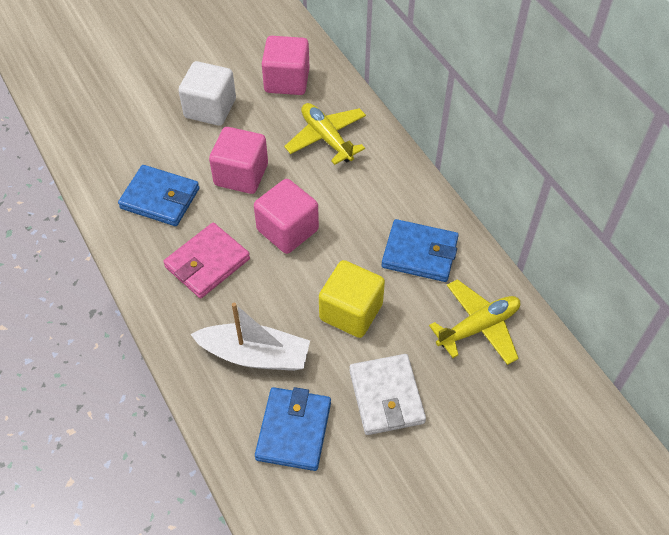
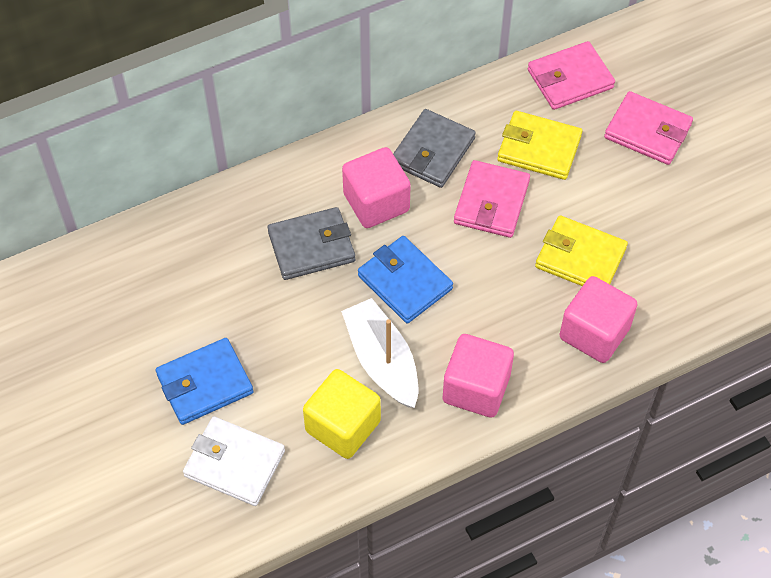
blue wallet: [118,165,199,226] [255,387,331,471] [382,219,459,282] = 3 -> [156,338,253,425] [358,236,453,324] = 2
grey wallet: none = 0 -> [267,207,355,280] [393,109,476,188] = 2
pink wallet: [163,223,250,299] = 1 -> [454,160,530,238] [528,41,615,110] [604,91,693,165] = 3
white cube: [178,61,236,126] = 1 -> none = 0
yellow plane: [284,103,366,165] [429,279,520,365] = 2 -> none = 0
yellow wallet: none = 0 -> [497,111,582,180] [535,215,628,286] = 2

